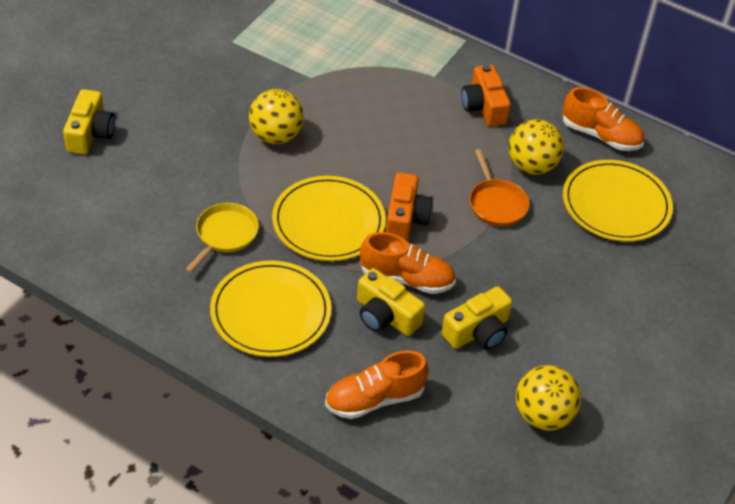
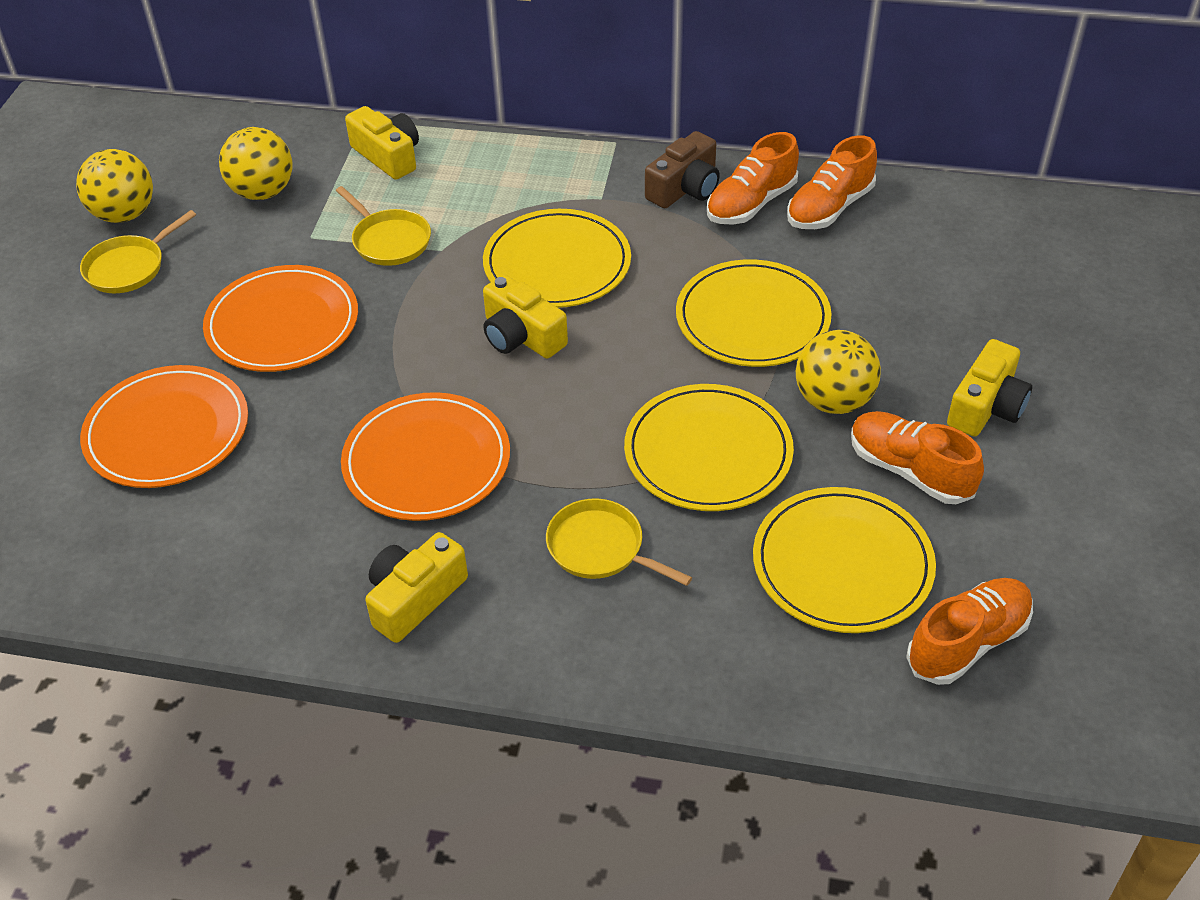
brown camera: none = 0 -> [645,131,720,208] = 1
orange camera: [386,173,433,241] [461,65,511,126] = 2 -> none = 0
orange pan: [469,149,530,226] = 1 -> none = 0
orange plate: none = 0 -> [80,365,248,488] [203,265,358,372] [341,392,510,521] = 3
orange shoe: [325,351,429,419] [360,232,456,294] [562,87,644,151] = 3 -> [707,132,799,225] [787,135,877,229] [851,411,984,504] [906,578,1033,685] = 4
yellow camera: [63,89,115,154] [357,268,425,336] [442,286,512,350] = 3 -> [345,106,419,180] [365,532,468,643] [483,274,568,359] [947,339,1032,437] = 4
yellow pan: [185,203,259,273] = 1 -> [80,210,196,293] [336,186,431,266] [546,498,692,586] = 3
yellow plate: [210,261,331,357] [272,176,386,261] [563,160,673,242] = 3 -> [483,209,631,308] [624,384,794,511] [676,259,832,367] [753,487,936,633] = 4

